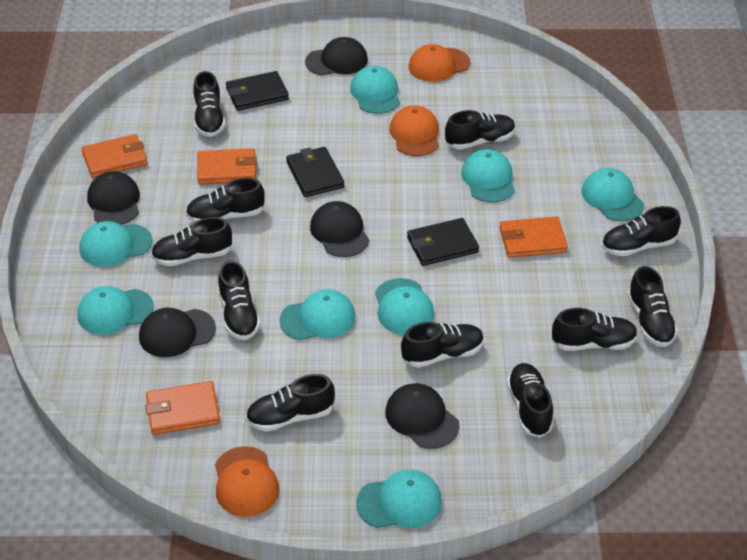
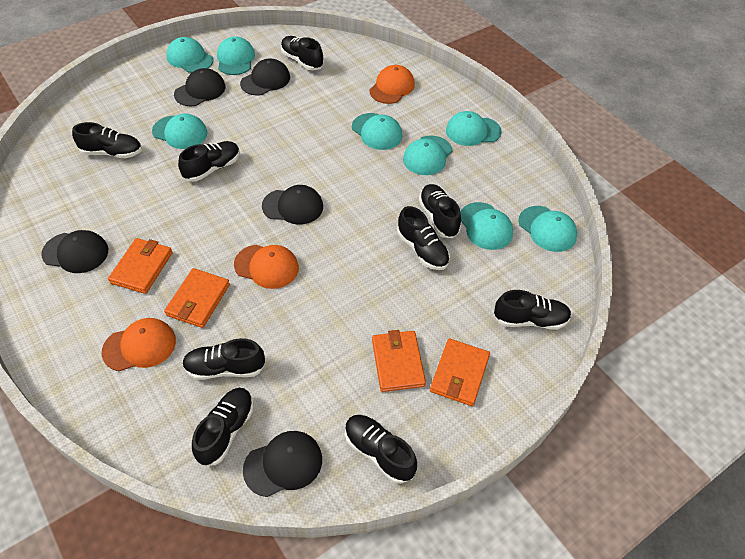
black shoe: [151,217,232,266] [186,178,265,222] [193,71,225,137] [218,260,260,340] [246,374,335,432] [401,322,484,368] [445,110,515,150] [507,363,554,438] [552,308,638,351] [602,206,681,256] [627,266,678,347] = 11 -> [72,122,142,158] [178,141,240,182] [182,338,265,380] [192,388,254,466] [281,36,324,70] [345,415,417,484] [397,206,450,270] [419,184,461,238] [494,290,571,330] = 9
black wallet: [226,71,289,111] [286,147,344,197] [407,218,479,266] = 3 -> none = 0

